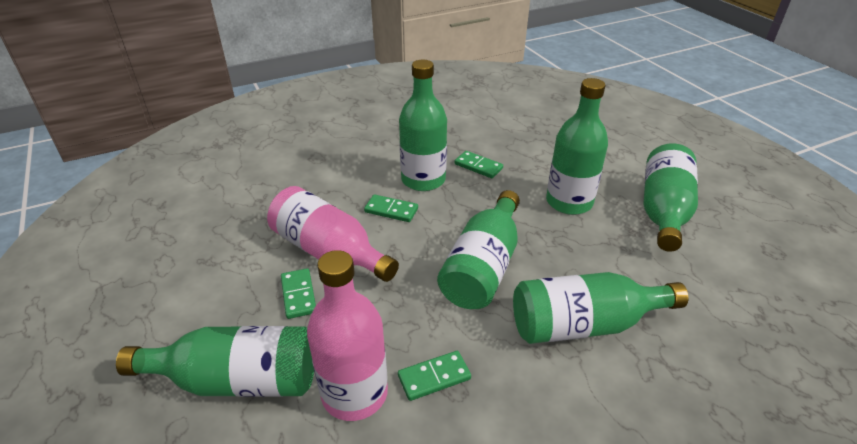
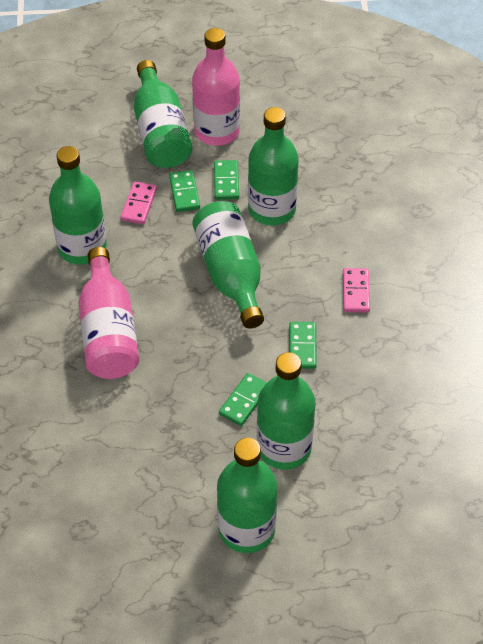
pink domino: none = 0 -> [121,182,157,224] [343,268,370,313] = 2

